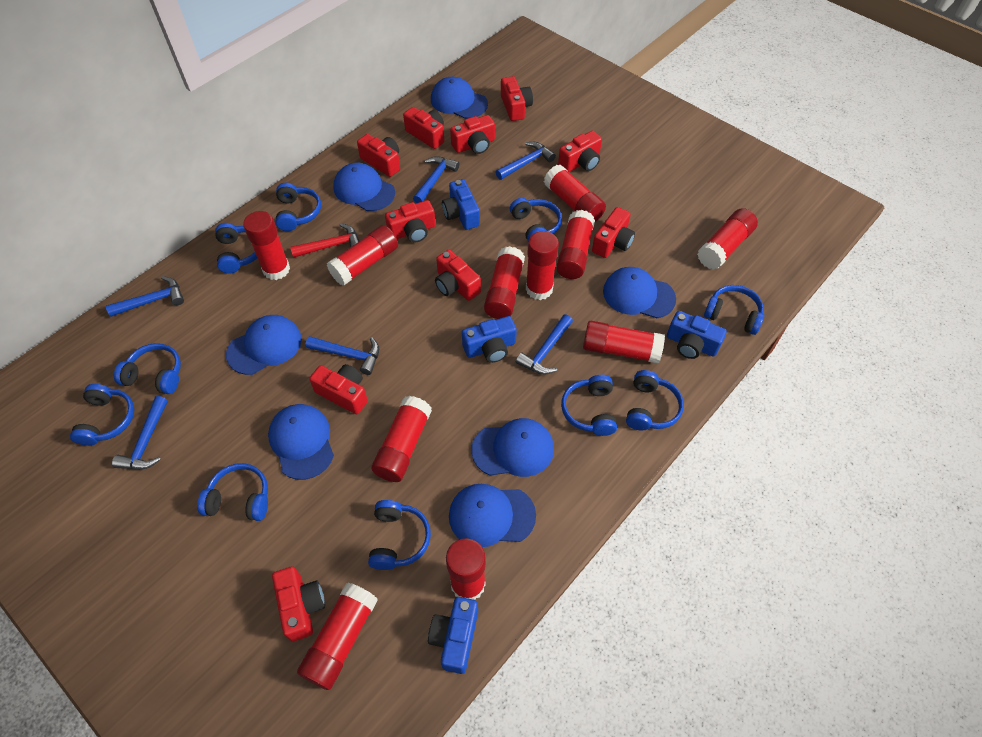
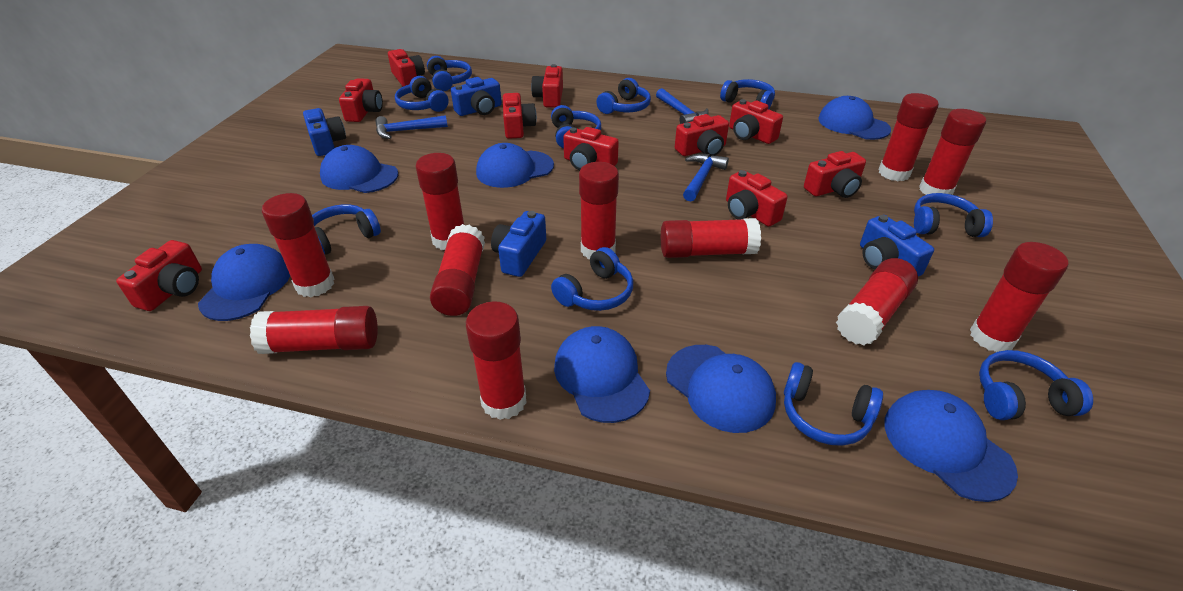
blue hammer: [106,276,184,317] [112,396,168,470] [305,336,379,375] [413,156,459,203] [496,142,556,180] [516,314,573,375] = 6 -> [376,115,448,139] [656,88,709,124] [683,154,729,201] = 3
red hammer: [290,223,359,258] = 1 -> none = 0

